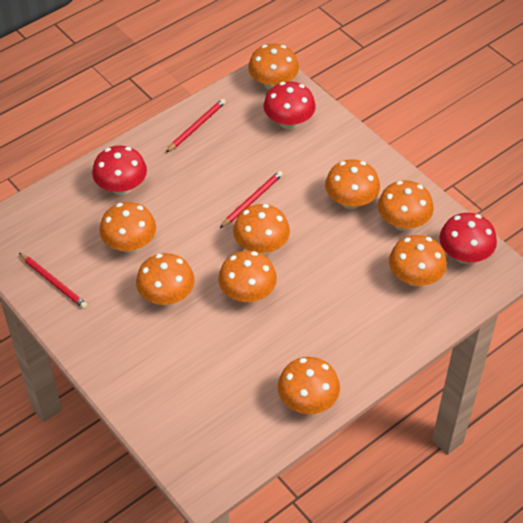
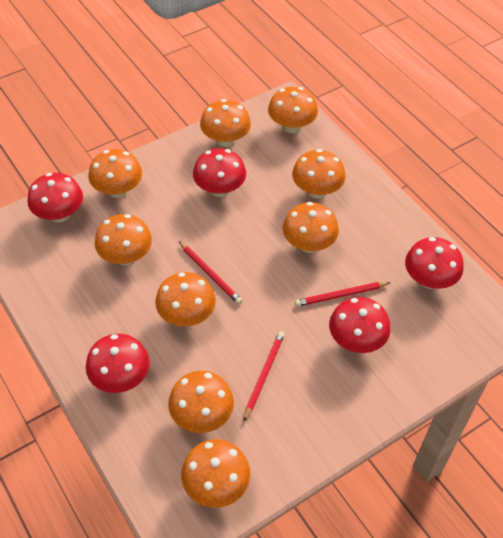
red mushroom: [92,145,147,195] [263,81,316,129] [439,213,497,264] = 3 -> [27,173,83,223] [86,334,150,393] [193,148,246,197] [329,297,391,353] [405,237,464,289] = 5

